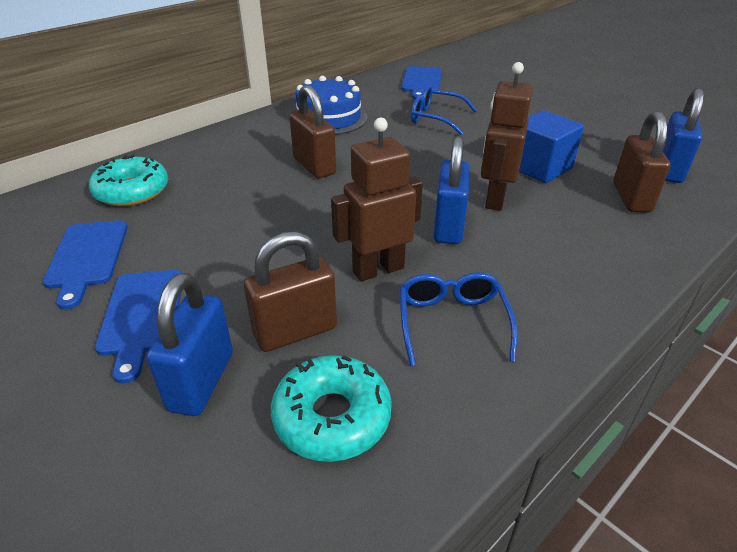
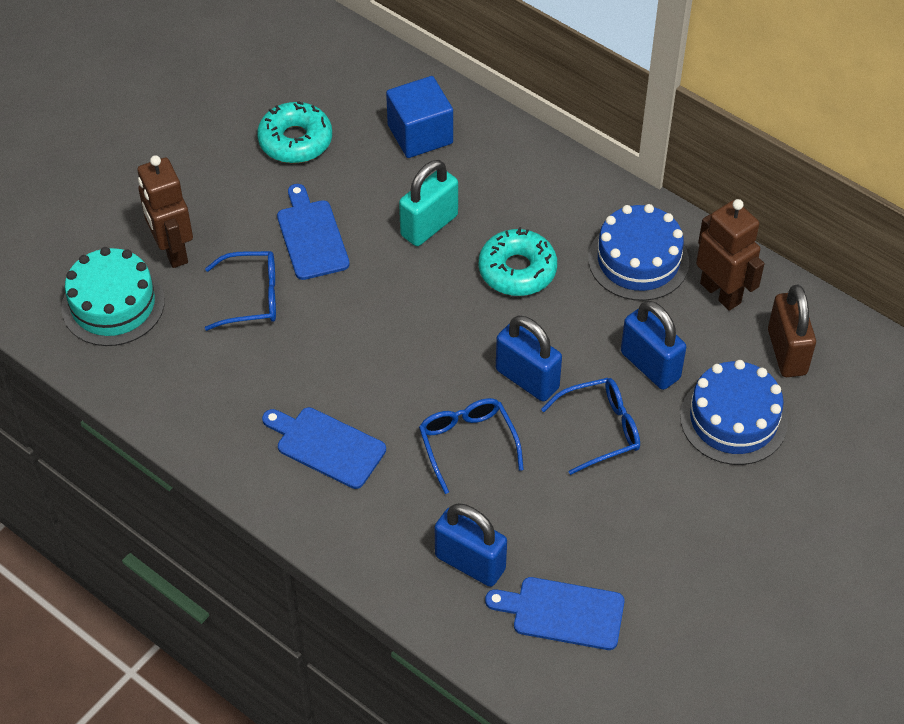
blue cake: [296,76,367,135] = 1 -> [588,204,689,301] [680,360,788,465] = 2
blue glasses: [400,272,518,366] [411,85,477,135] = 2 -> [205,251,276,331] [419,398,524,494] [541,378,640,475] = 3
brown padlock: [244,231,337,352] [289,85,336,178] [613,111,671,213] = 3 -> [768,285,816,377] = 1
turquoise cake: none = 0 -> [61,247,165,346] = 1
turquoise padlock: none = 0 -> [399,160,458,246] = 1

